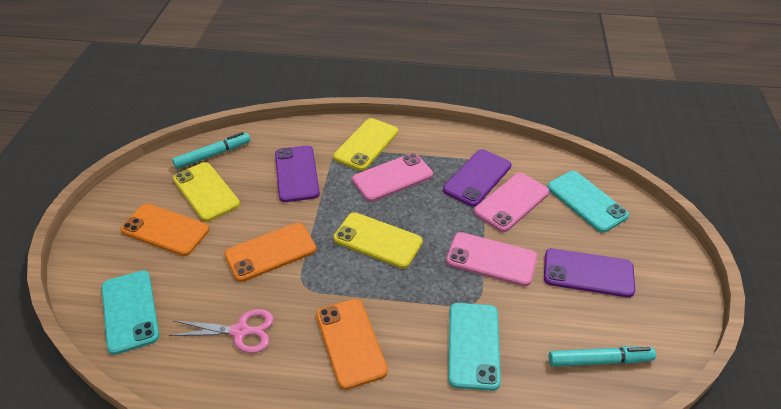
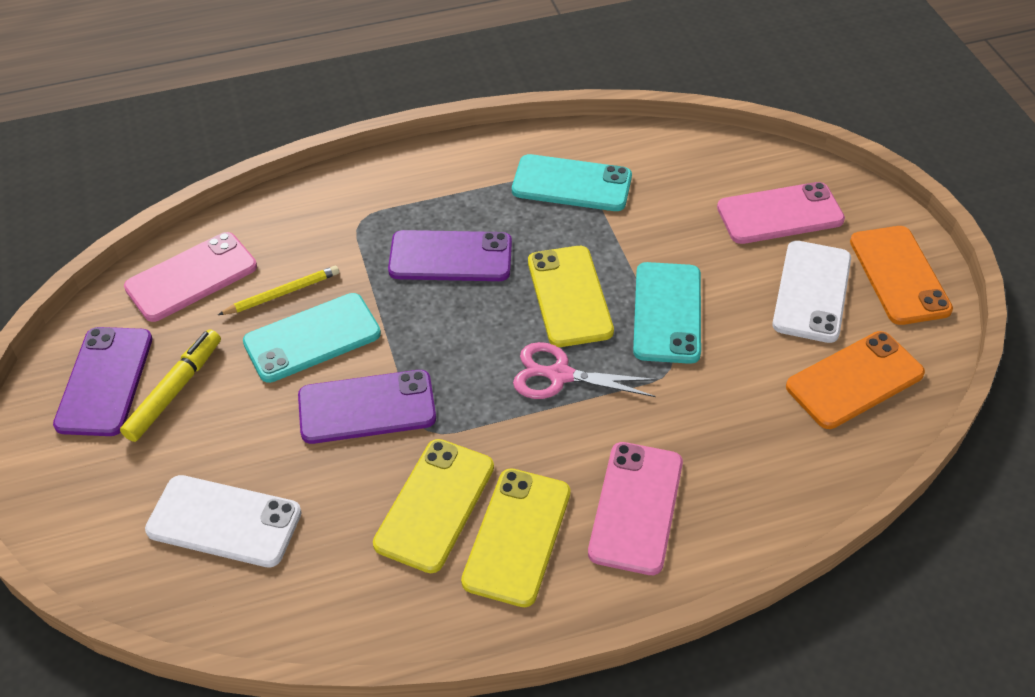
orange phone: [120,204,210,256] [224,223,316,282] [316,299,388,390] = 3 -> [786,331,925,429] [850,226,953,325] = 2
turquoise marker: [172,132,251,169] [549,346,656,367] = 2 -> none = 0
white phone: none = 0 -> [145,475,302,568] [772,241,851,343] = 2
yellow marker: none = 0 -> [120,329,221,442] = 1
yellow pencil: none = 0 -> [218,266,339,315] = 1

